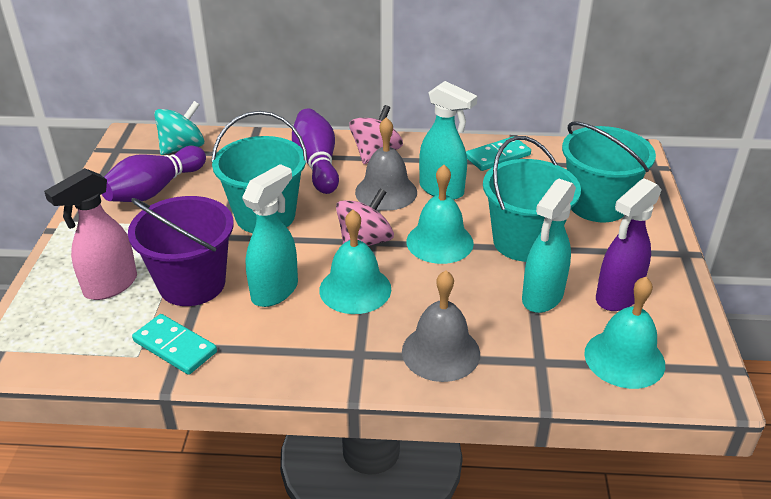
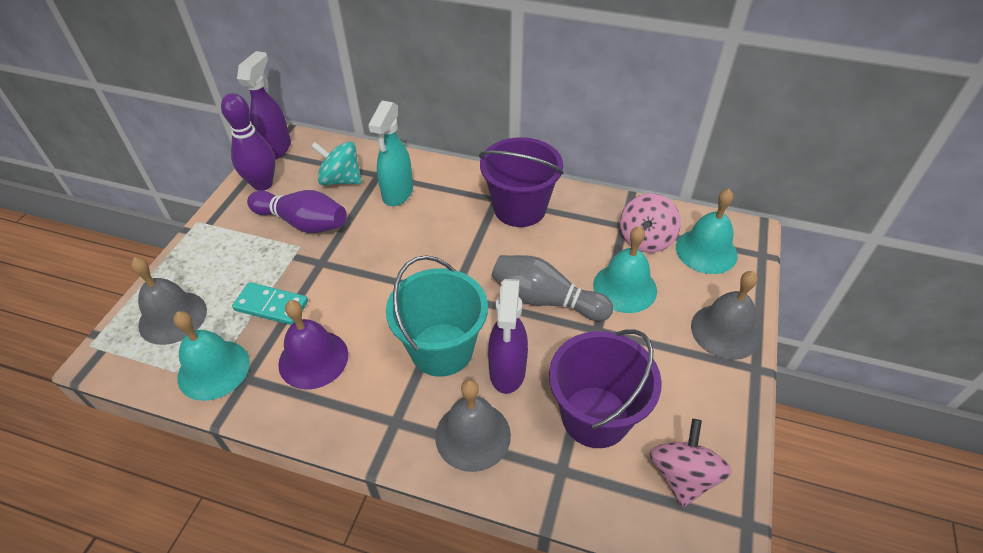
grey bell: [355,117,417,211] [402,270,480,382] = 2 -> [131,257,207,345] [435,380,511,472] [691,271,760,360] = 3
grey bowling pin: none = 0 -> [492,255,613,321] = 1
pink spray bottle: [44,168,137,300] = 1 -> none = 0
purple bell: none = 0 -> [278,300,348,390] = 1
purple bucket: [128,196,234,306] = 1 -> [479,137,564,227] [549,329,662,448] = 2
purple spray bottle: [596,178,662,311] = 1 -> [237,51,291,160] [488,279,528,394] = 2
turquoise bucket: [211,111,308,233] [483,136,581,262] [562,122,656,222] = 3 -> [386,255,488,377] = 1
turquoise domino: [132,314,217,375] [466,136,531,171] = 2 -> [232,282,308,325] = 1
turquoise spray bottle: [242,164,298,307] [419,81,478,200] [522,178,576,313] = 3 -> [368,101,413,206] = 1

